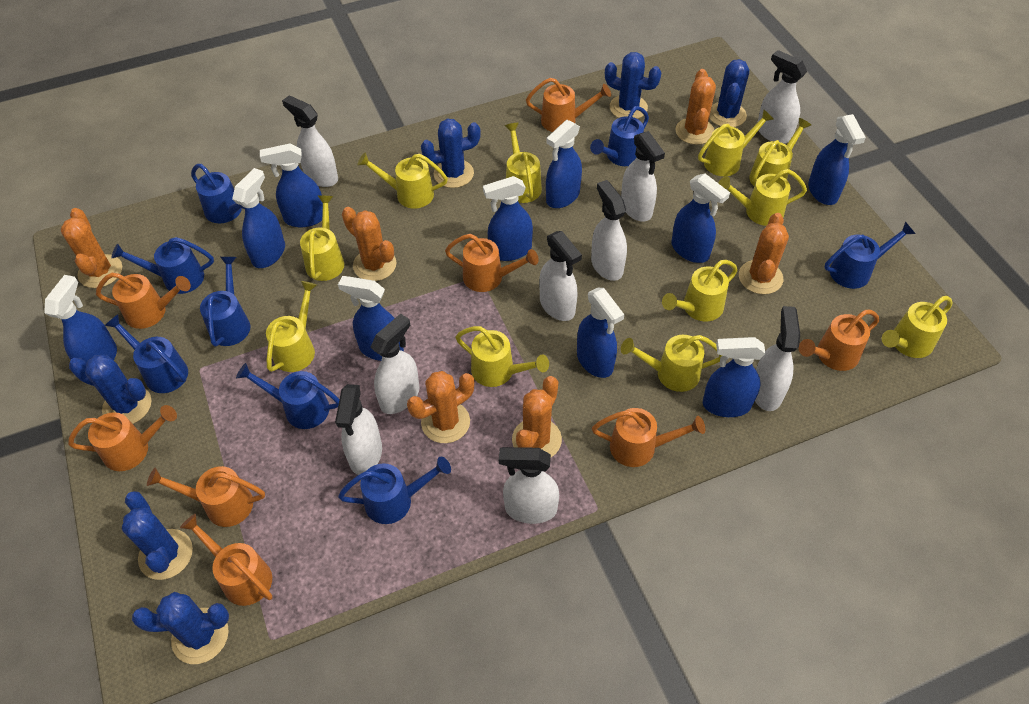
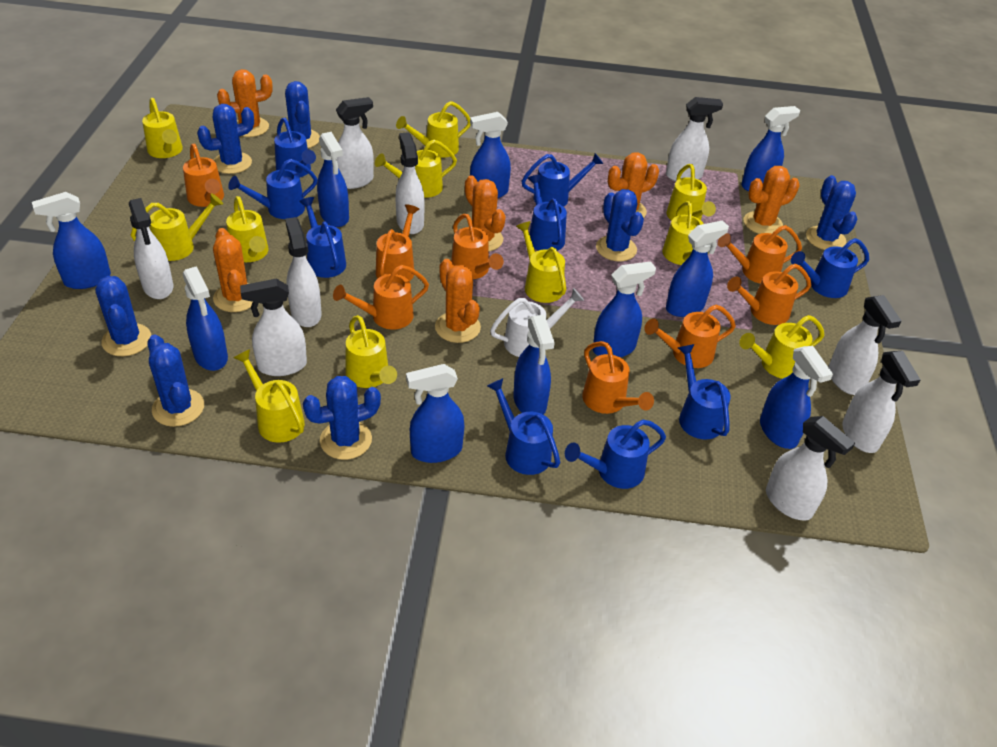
blue cactus: [69,355,152,424] [122,491,193,580] [132,592,229,664] [421,119,481,188] [605,52,661,119] [709,59,749,127] = 6 -> [95,276,151,356] [147,335,204,427] [197,104,254,174] [285,81,320,148] [303,376,381,460] [596,189,644,261] [806,175,857,250] = 7
blue watering can: [104,314,188,393] [111,237,214,294] [191,164,245,223] [200,257,251,347] [236,363,340,429] [338,457,451,524] [590,106,649,166] [824,222,916,289] = 8 -> [228,159,318,219] [274,118,316,177] [299,197,346,278] [487,378,560,475] [521,153,603,207] [528,175,567,251] [565,419,666,489] [678,344,731,440] [791,238,869,298] = 9
white watering can: none = 0 -> [490,288,584,357] = 1

